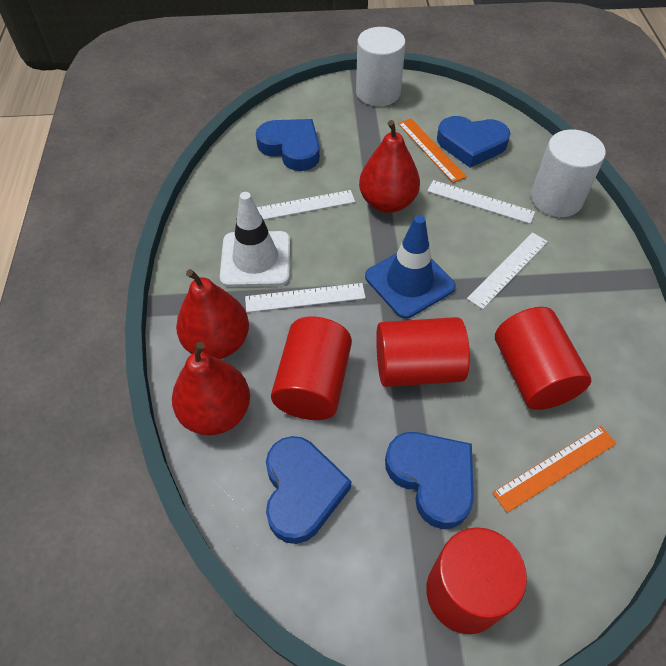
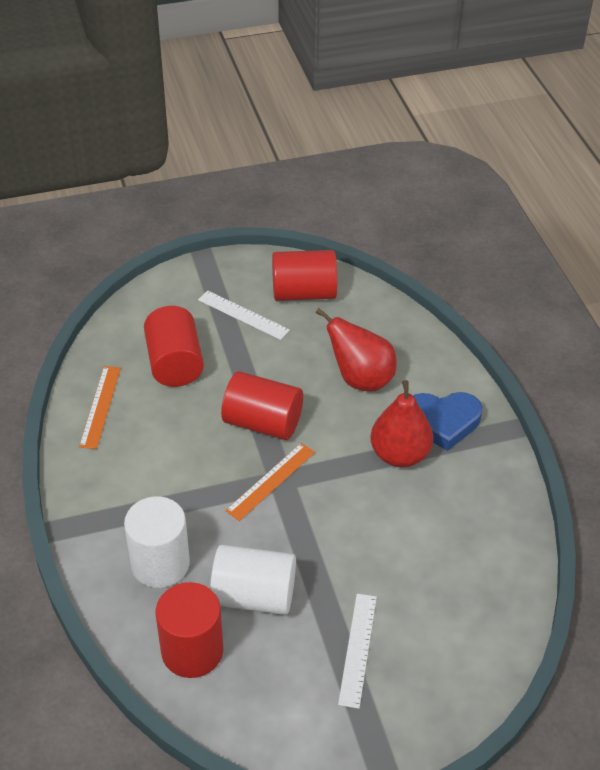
blue heart: [256,119,320,171] [266,436,351,544] [385,432,474,529] [437,116,511,168] = 4 -> [413,392,482,451] = 1
blue traffic cone: [365,215,456,319] = 1 -> none = 0
red pear: [172,342,250,436] [176,269,249,359] [359,120,420,213] = 3 -> [316,308,397,392] [371,380,433,467] = 2
white ruler: [245,283,366,312] [257,190,355,220] [427,180,535,224] [467,232,548,309] = 4 -> [198,290,290,340] [338,594,377,709] = 2
white traffic cone: [220,192,290,287] = 1 -> none = 0

